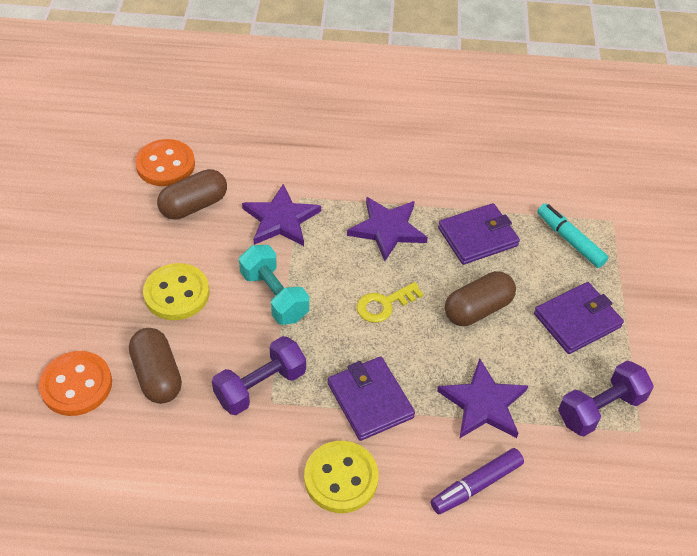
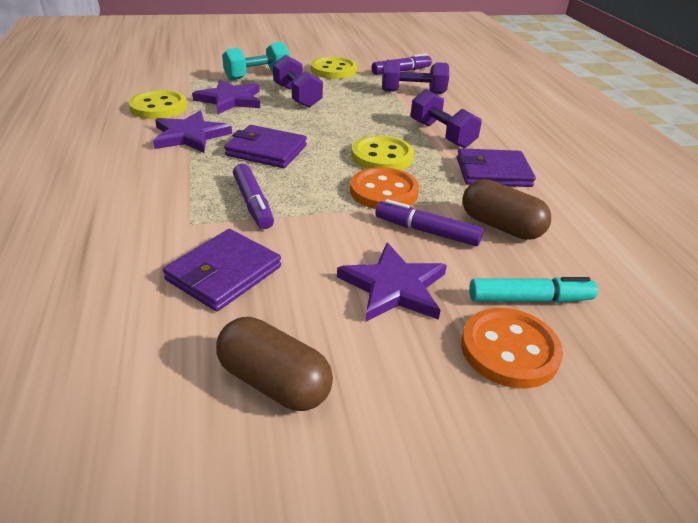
brown capsule: [129,328,182,404] [157,169,227,219] [445,271,516,326] = 3 -> [216,317,333,411] [463,179,551,240] = 2
purple dumbbell: [212,336,306,415] [558,361,654,437] = 2 -> [273,55,323,108] [382,60,449,94] [411,89,482,148] = 3
purple marker: [430,448,524,514] = 1 -> [233,164,274,229] [372,53,432,75] [375,199,484,246] = 3
yellow button: [143,263,209,320] [304,441,379,513] = 2 -> [128,90,187,119] [311,57,357,79] [352,136,414,170] = 3
yellow key: [357,282,424,323] = 1 -> none = 0

